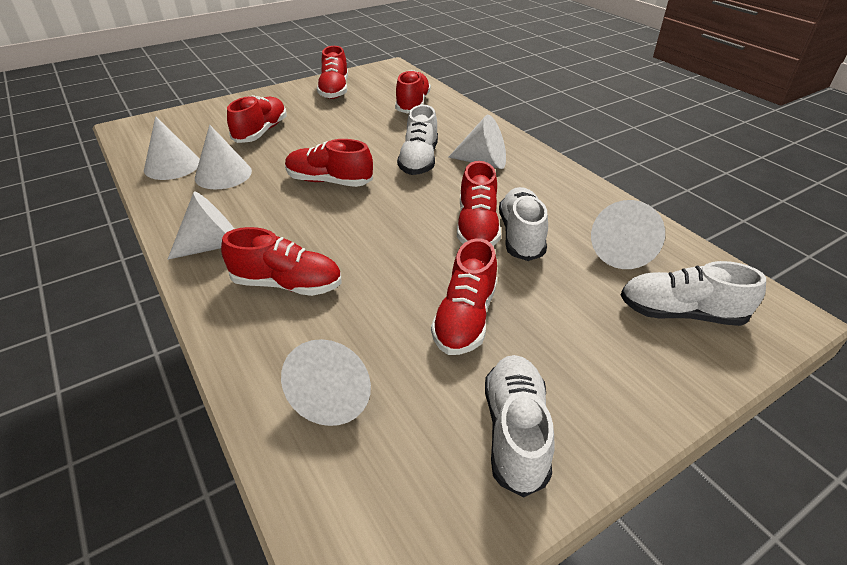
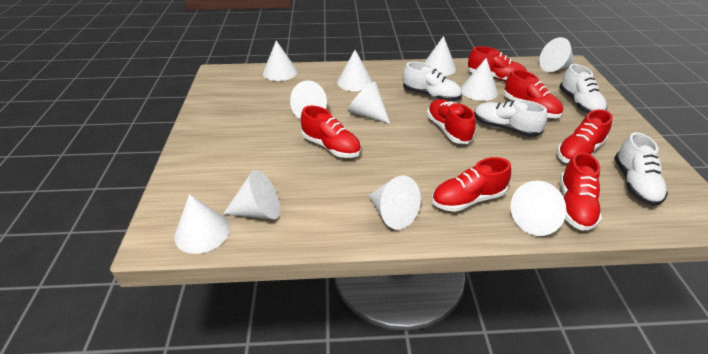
white cone: [144,116,200,180] [168,191,234,260] [195,125,252,189] [281,339,371,426] [448,115,506,169] [591,200,665,269] = 6 -> [174,194,230,254] [223,170,280,219] [263,40,298,81] [290,81,327,120] [337,50,373,91] [348,81,390,124] [368,176,421,230] [424,36,456,76] [461,58,498,101] [511,180,566,236] [539,37,575,72] = 11

